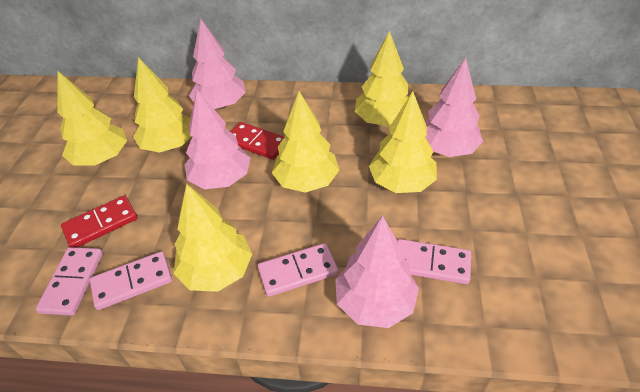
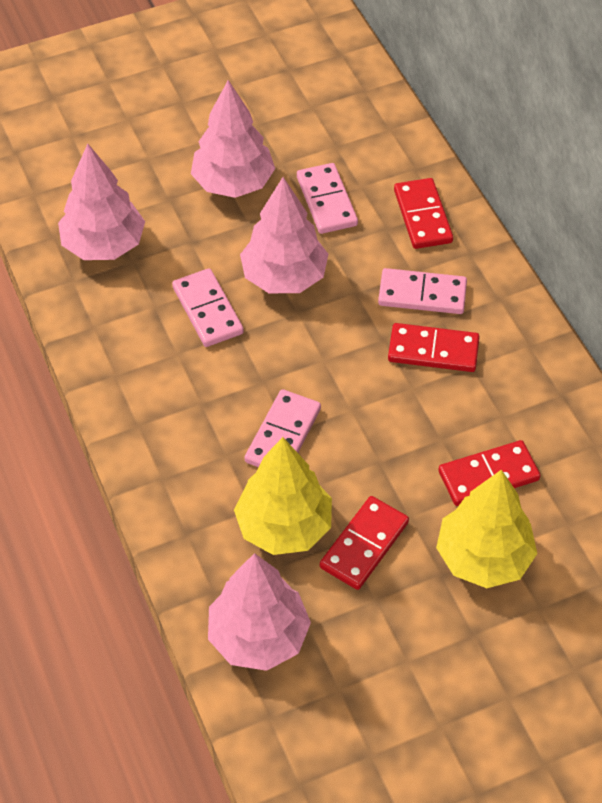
red domino: [61,195,138,248] [231,122,284,160] = 2 -> [320,496,409,590] [388,323,480,372] [394,178,453,249] [438,440,541,506] = 4
yellow tree: [57,70,127,166] [133,57,191,153] [173,184,252,292] [272,91,340,193] [355,31,408,126] [369,91,437,193] = 6 -> [234,437,332,555] [436,469,537,588] = 2

